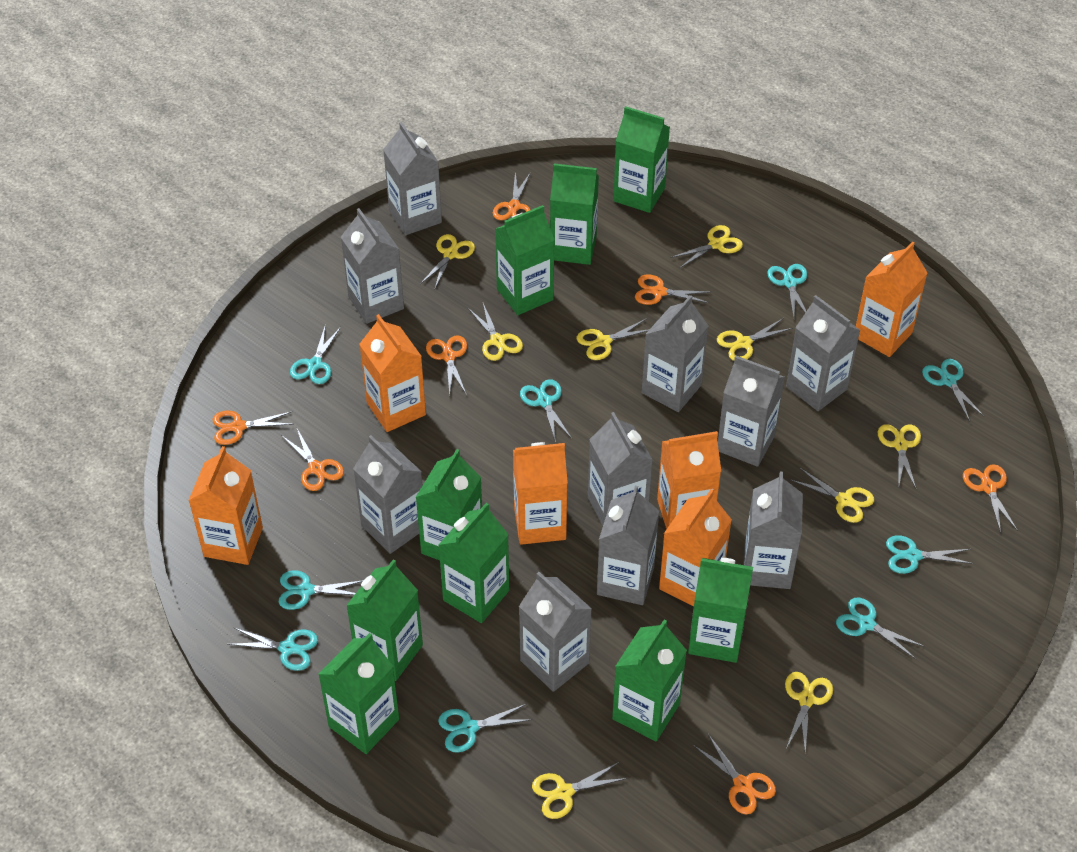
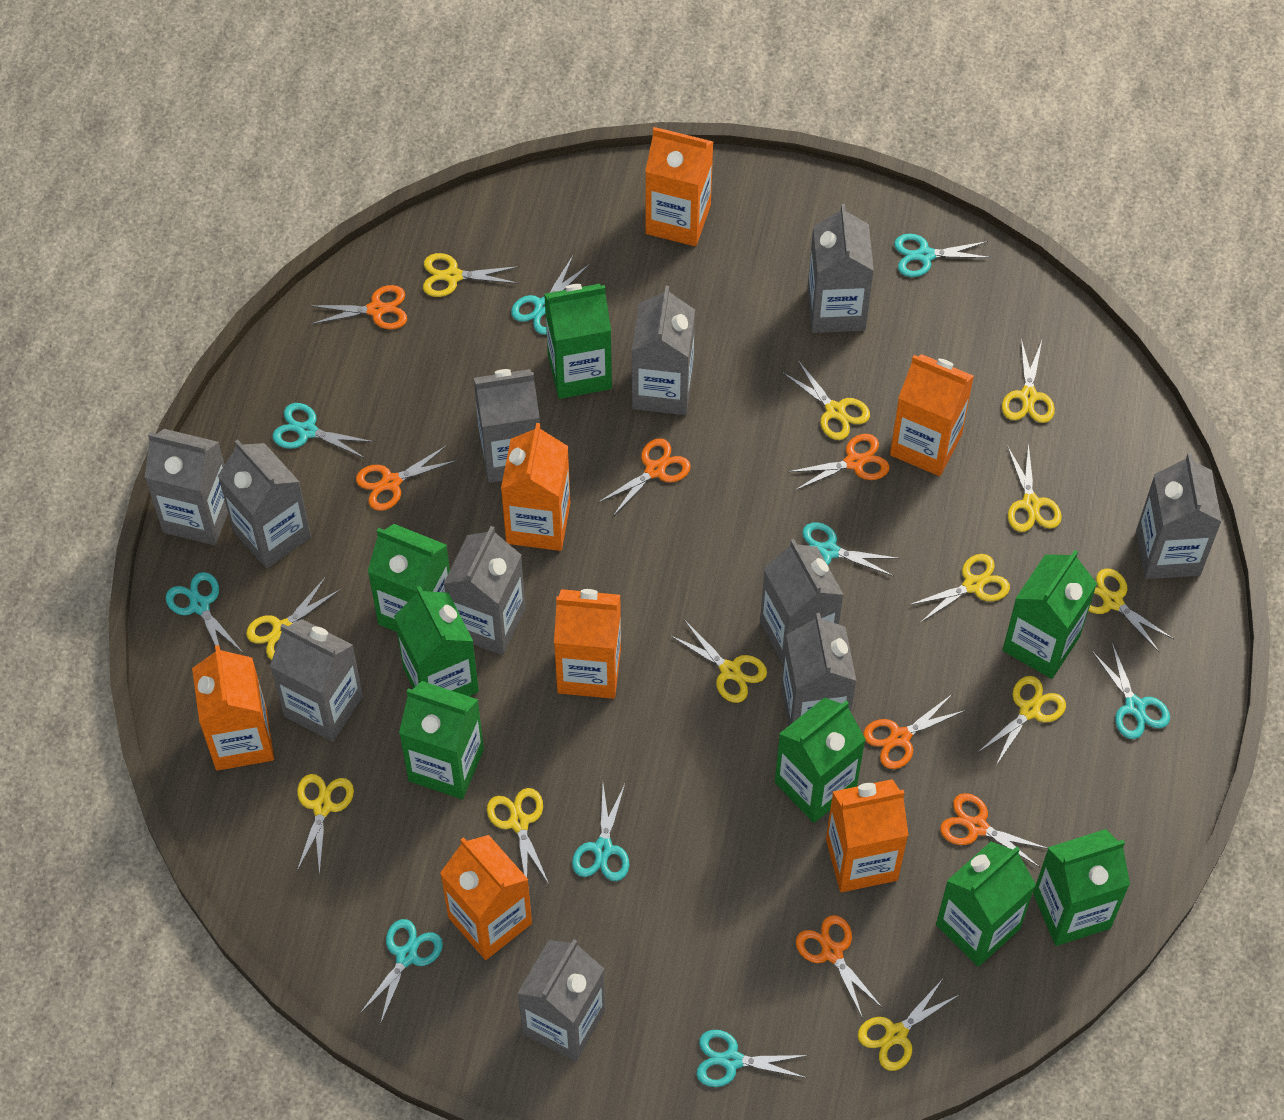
green carton: [318,633,399,754] [346,560,423,681] [416,449,482,560] [438,503,509,623] [495,205,554,315] [550,163,599,265] [612,619,687,741] [613,106,670,213] [688,558,753,663] = 9 -> [368,524,450,632] [394,586,479,696] [399,681,484,799] [544,284,612,399] [775,697,866,823] [936,842,1036,967] [1003,550,1097,679] [1033,829,1130,946] = 8
grey carton: [341,208,404,324] [353,435,423,554] [383,122,442,235] [519,572,592,692] [588,412,653,526] [597,486,659,605] [642,295,708,412] [718,356,785,467] [743,471,803,589] [786,295,860,411] = 10 -> [144,429,228,545] [218,439,311,569] [270,619,363,742] [443,526,525,655] [474,369,540,483] [517,939,605,1061] [631,286,695,415] [760,539,844,665] [781,613,856,726] [807,204,874,333] [1136,453,1222,579] = 11
orange carton: [188,446,263,565] [359,314,426,432] [513,442,568,545] [657,431,721,529] [659,489,732,606] [856,242,927,357] = 6 -> [192,645,274,771] [440,835,532,960] [501,423,570,551] [554,589,621,699] [645,127,713,246] [826,779,909,892] [890,354,974,476] = 7
yellow scissors: [420,234,475,290] [468,303,523,361] [532,762,628,819] [577,318,650,360] [670,225,743,268] [717,318,793,361] [785,672,833,754] [791,467,874,523] [878,424,921,488] = 9 -> [246,577,341,660] [297,774,354,875] [423,253,519,297] [487,788,549,884] [670,621,767,703] [782,360,870,440] [858,979,959,1071] [909,554,1010,623] [978,676,1066,765] [1002,339,1055,423] [1007,442,1062,532] [1088,568,1174,653] = 12

